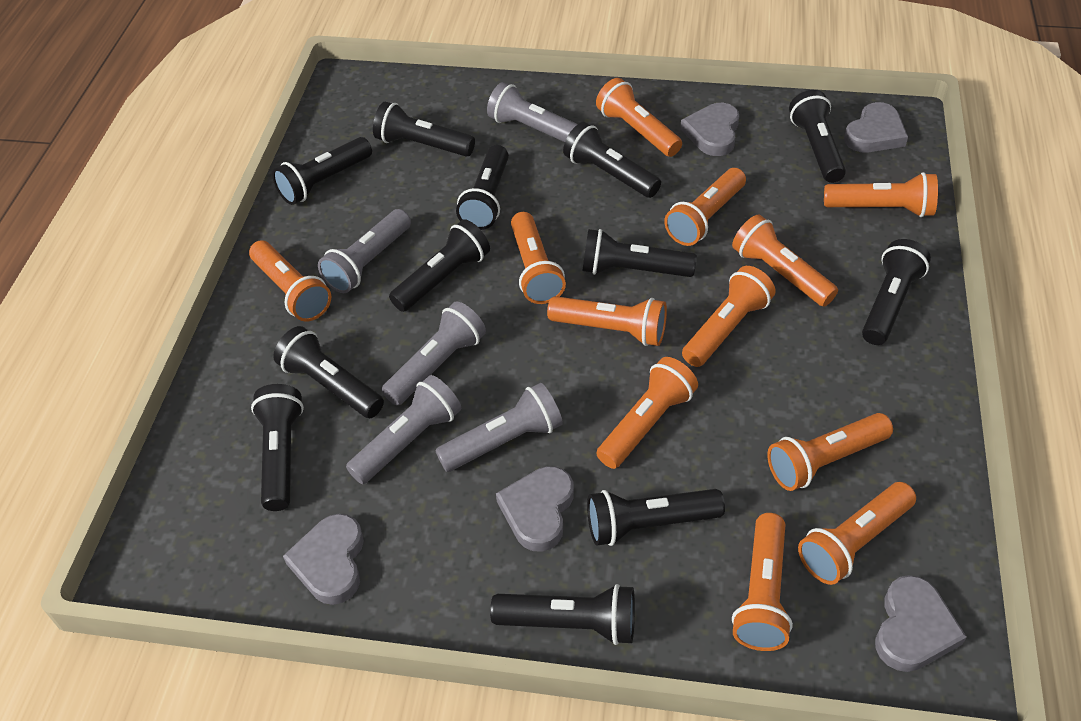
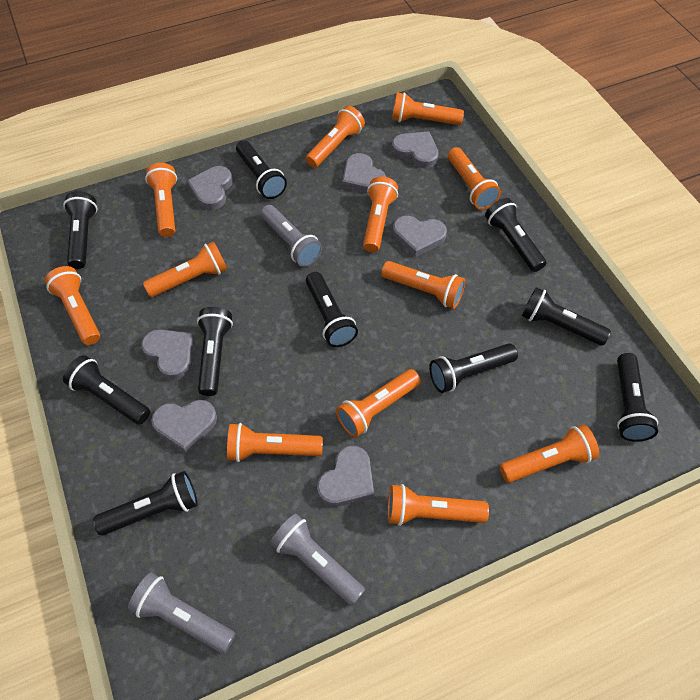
black flashlight: [251,384,304,511] [272,137,372,205] [273,326,384,418] [373,102,475,157] [389,219,490,312] [456,145,509,230] [490,584,635,645] [563,122,661,198] [582,229,697,277] [587,489,725,546] [789,90,846,183] [862,239,931,345] = 12 -> [63,191,97,269] [63,355,150,425] [93,471,198,535] [197,307,233,396] [236,140,287,199] [306,272,358,347] [429,343,518,393] [485,198,546,272] [522,287,611,345] [617,353,658,442] = 10
grey flashlight: [318,209,411,293] [346,375,461,484] [382,301,486,405] [435,383,563,472] [487,82,578,142] = 5 -> [128,573,236,654] [261,205,322,267] [270,514,365,606] = 3
grey heart: [283,514,364,605] [496,466,574,552] [680,103,739,156] [844,102,908,152] [875,575,967,672] = 5 -> [141,329,195,380] [151,400,217,453] [187,166,233,210] [317,446,374,507] [342,153,386,193] [392,131,439,168] [393,216,447,257] = 7

